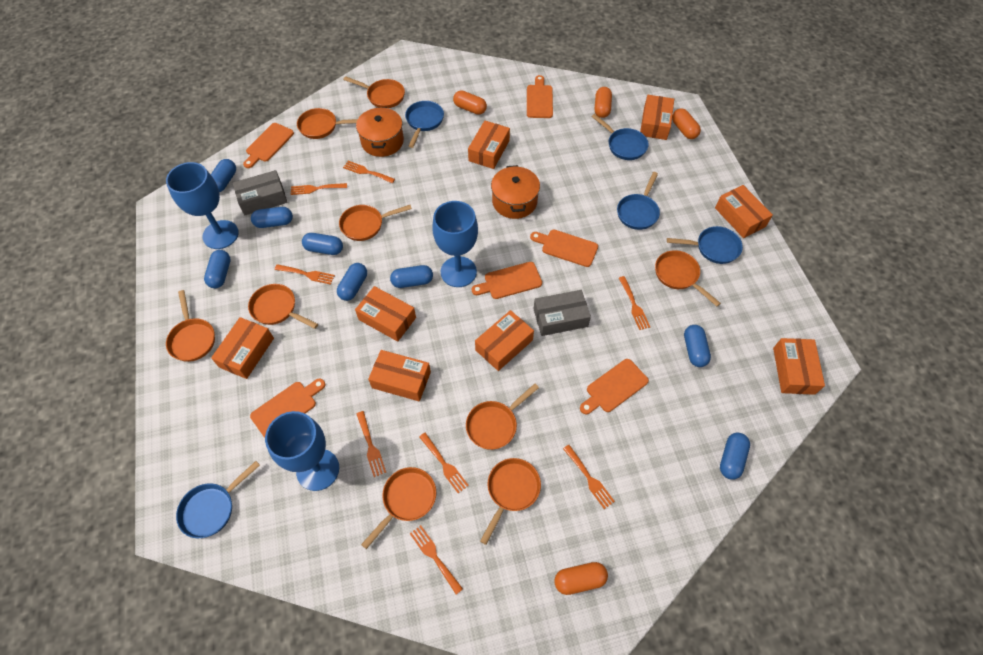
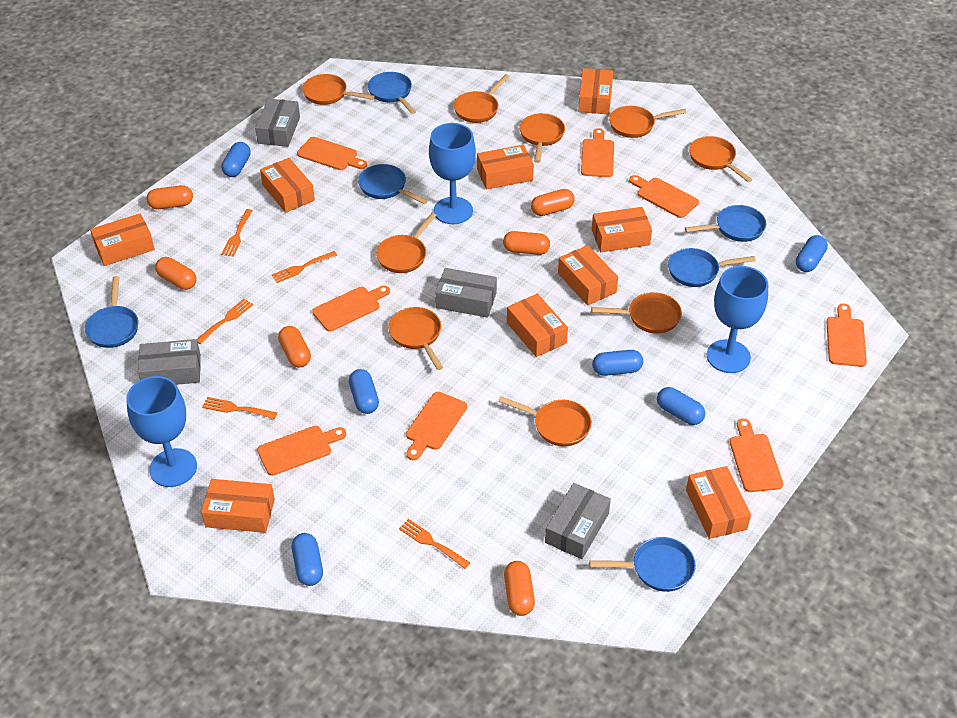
blue capsule: [204,250,231,288] [211,159,236,192] [251,207,293,228] [302,233,343,255] [337,263,367,301] [390,265,433,288] [684,325,711,367] [720,433,750,480] = 8 -> [221,142,251,177] [292,533,323,586] [349,369,379,414] [592,350,643,376] [657,387,705,425] [796,235,828,272] = 6
blue pan: [176,461,260,538] [405,101,444,148] [591,114,649,160] [617,172,660,230] [667,226,743,264] = 5 -> [85,276,138,348] [358,164,428,204] [368,72,416,114] [589,537,696,592] [668,248,756,287] [685,205,766,242] = 6
grey box: [233,170,288,215] [534,290,591,336] = 2 -> [138,339,201,385] [255,98,300,147] [435,268,497,318] [545,483,611,559] = 4
orange box: [211,317,274,379] [355,286,416,342] [368,350,431,401] [468,121,510,169] [475,310,534,371] [640,95,674,140] [715,185,773,238] [773,338,825,395] = 8 -> [90,213,155,266] [201,479,275,533] [260,158,315,213] [477,145,534,190] [507,293,568,357] [558,245,618,306] [578,68,613,115] [592,207,652,252] [686,466,751,539] = 9
orange capsule: [453,90,487,115] [554,562,608,595] [595,87,612,118] [672,108,701,139] = 4 -> [146,185,193,209] [155,257,197,290] [278,326,311,367] [503,231,550,255] [504,561,535,616] [531,189,575,216] = 6
orange cutting board: [243,123,294,168] [250,379,325,437] [472,262,542,299] [527,75,553,118] [530,230,598,267] [580,359,649,414] = 6 -> [257,426,346,476] [297,137,367,170] [312,286,390,332] [406,392,467,460] [581,128,614,177] [629,175,699,218] [730,418,783,492] [827,303,867,367] = 8
orange fork: [275,264,335,285] [291,183,347,195] [343,161,395,183] [356,411,386,477] [410,525,463,594] [419,433,469,493] [563,445,615,509] [619,276,650,330] = 8 -> [197,299,253,344] [202,397,277,419] [221,209,253,257] [272,251,337,283] [399,519,470,569] = 5
orange pot: [356,107,404,157] [491,165,540,219] = 2 -> none = 0

